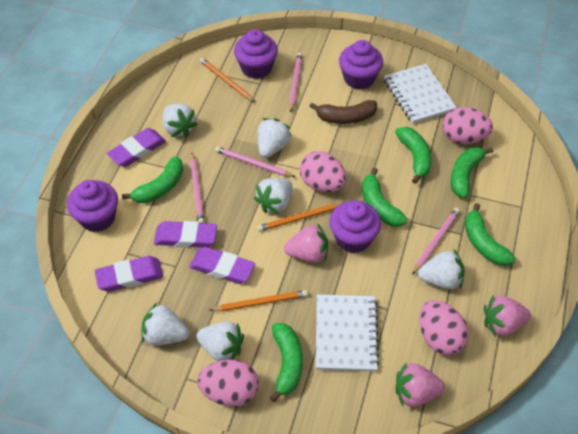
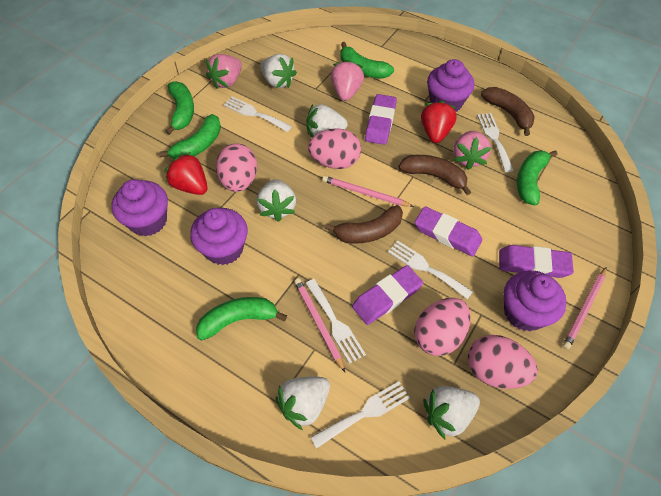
brown banana: [309,100,377,124] = 1 -> [324,205,403,244] [399,155,471,195] [481,87,535,136] = 3
green banana: [122,156,183,203] [270,323,303,402] [362,168,408,227] [395,127,432,184] [451,147,493,198] [465,203,516,266] = 6 -> [159,114,221,159] [165,81,194,135] [196,297,287,341] [340,42,394,79] [517,150,557,206] = 5
orange pencil: [200,58,255,102] [209,290,308,311] [257,203,342,232] = 3 -> none = 0
pink pencil: [190,153,204,223] [215,147,295,177] [289,53,302,113] [412,208,460,275] = 4 -> [294,278,345,372] [322,176,414,207] [563,267,607,349] = 3
red strawberry: none = 0 -> [164,152,208,195] [421,100,457,143] = 2
white fork: none = 0 -> [223,97,292,132] [305,279,366,364] [311,381,410,449] [388,241,473,299] [477,113,514,172] = 5
white notebook: [316,294,380,372] [384,64,457,124] = 2 -> none = 0
white strawberry: [141,303,189,345] [163,104,198,138] [196,321,244,361] [254,178,293,214] [258,118,292,158] [418,250,464,289] = 6 -> [257,179,296,222] [260,54,297,88] [276,377,330,430] [307,104,348,138] [423,386,480,439] = 5

